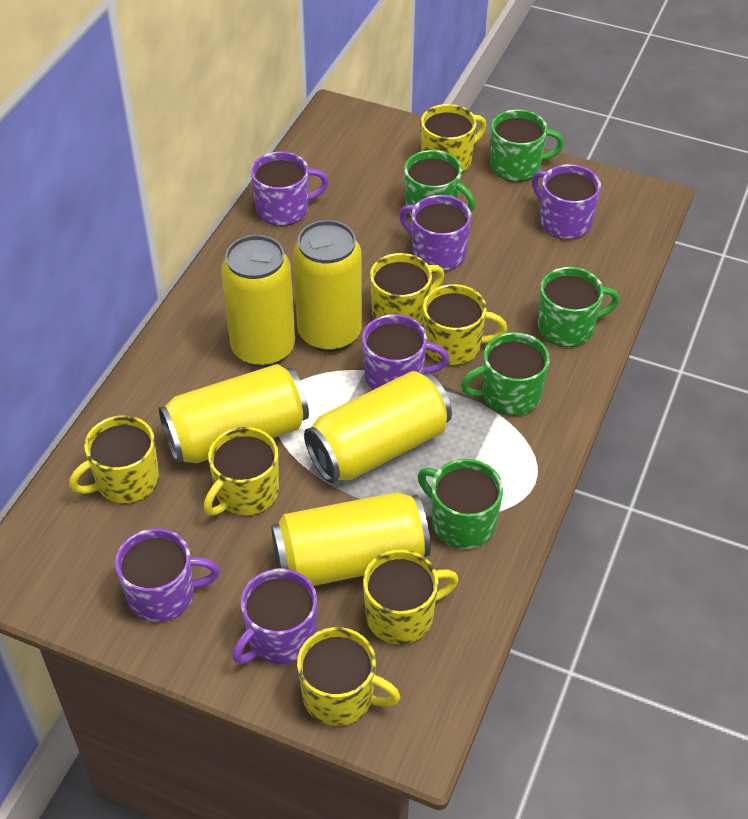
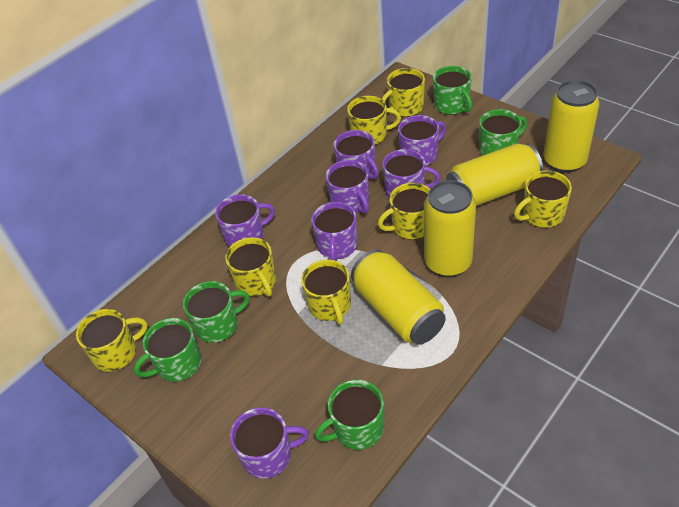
purple mug: [115,528,220,622] [232,568,317,664] [251,151,329,226] [362,314,449,390] [399,195,471,271] [532,164,601,239] = 6 -> [215,194,275,247] [230,407,309,479] [311,202,358,261] [326,160,369,214] [334,130,379,179] [382,149,441,198] [398,115,446,166] = 7
yellow can: [159,364,309,464] [221,235,295,367] [271,492,431,586] [293,220,362,352] [304,371,452,483] = 5 -> [351,249,446,345] [424,180,476,277] [446,143,543,206] [543,80,599,173] = 4

